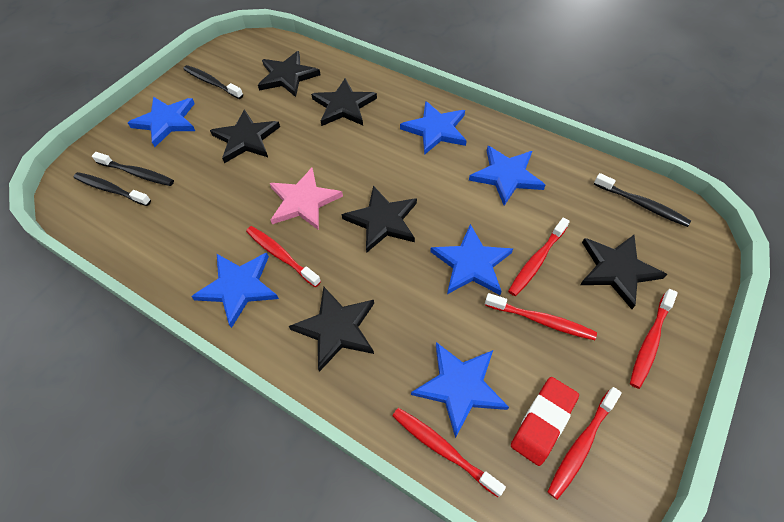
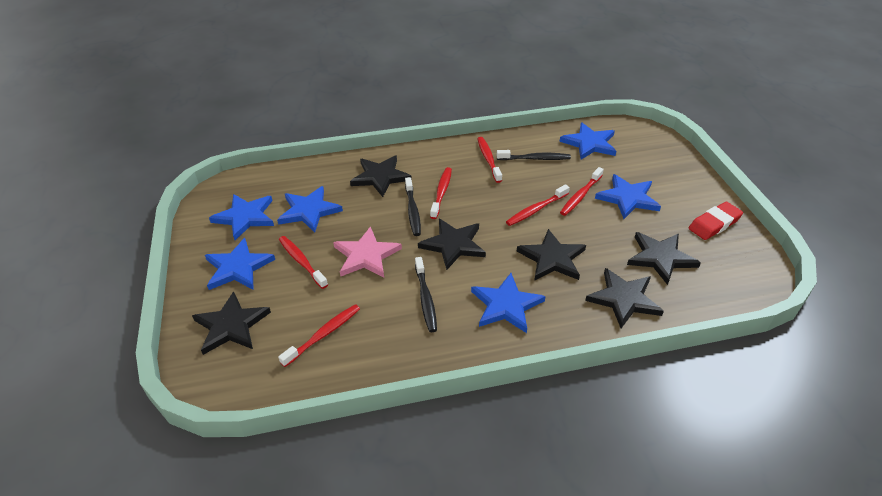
black toothbrush: [74,172,151,206] [92,152,174,186] [183,65,243,99] [594,173,691,227] = 4 -> [405,177,421,236] [415,257,437,332] [497,150,571,160] = 3

